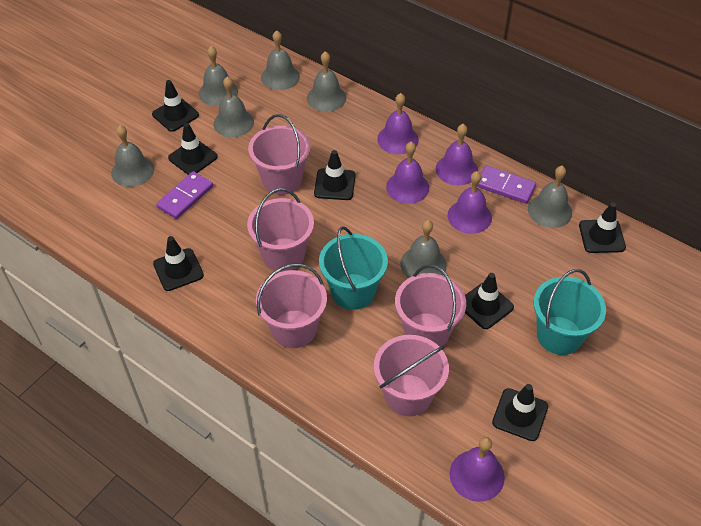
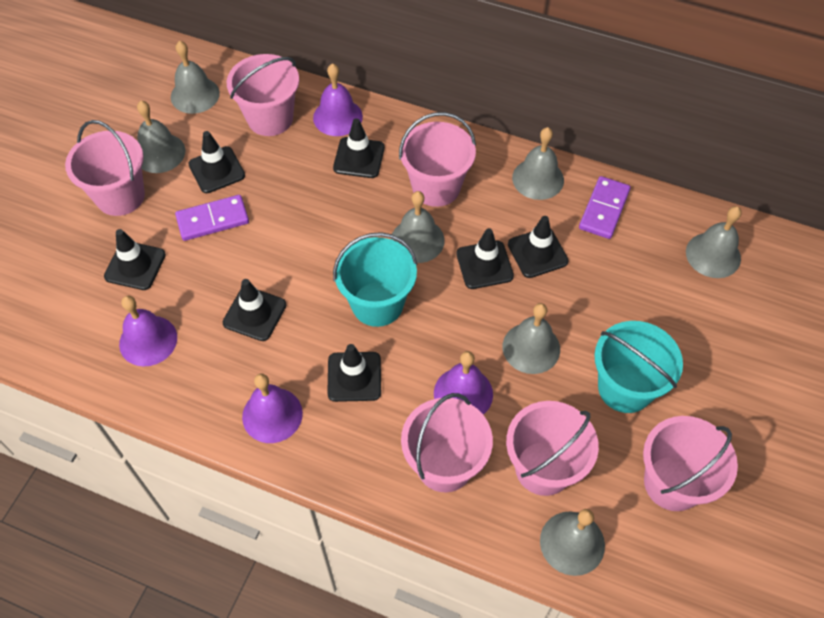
pink bucket: [247,188,314,272] [248,114,311,195] [256,264,327,348] [374,335,449,417] [395,264,466,347] = 5 -> [65,120,145,216] [227,54,299,136] [399,112,476,207] [401,393,493,493] [506,401,599,496] [643,416,738,511] = 6
purple bell: [377,93,419,154] [386,142,429,204] [436,124,478,186] [447,171,492,234] [450,437,505,502] = 5 -> [119,295,177,367] [242,373,303,443] [313,63,363,136] [434,351,493,415] = 4

